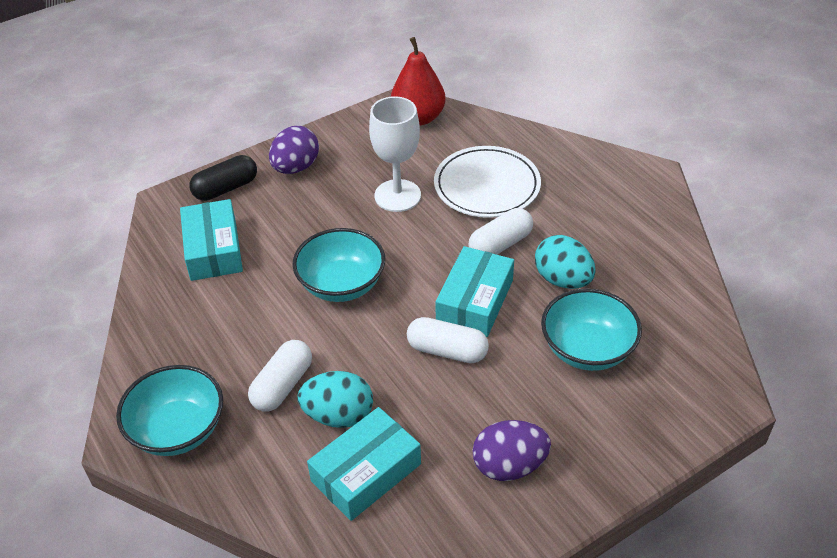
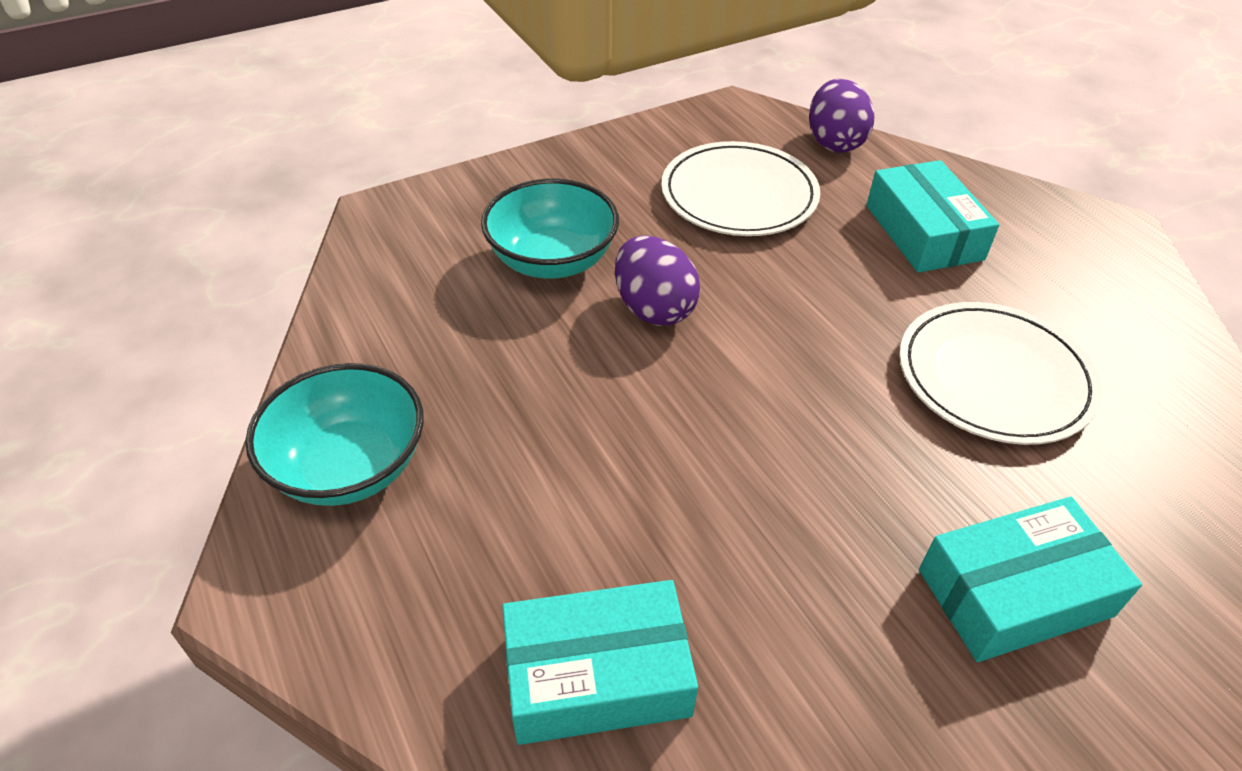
black capsule: [190,155,257,201] = 1 -> none = 0
red pear: [391,37,446,126] = 1 -> none = 0
turquoise bowl: [116,365,223,456] [293,228,385,302] [541,289,642,371] = 3 -> [245,363,424,506] [481,179,619,279] = 2
turquoise egg: [297,371,373,428] [535,235,596,289] = 2 -> none = 0
white capsule: [248,340,312,412] [407,317,489,363] [468,208,533,255] = 3 -> none = 0
white goblet: [369,97,421,212] = 1 -> none = 0
white plate: [434,146,541,218] = 1 -> [661,141,820,236] [899,302,1102,445] = 2

